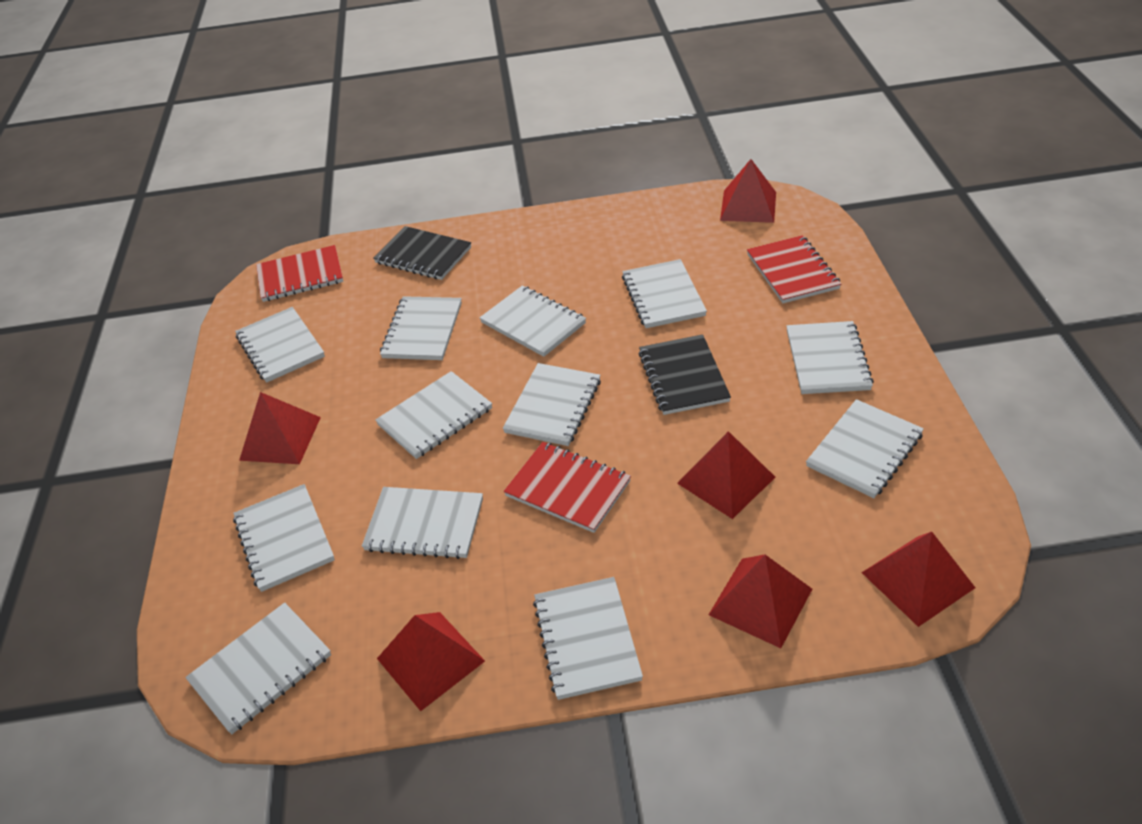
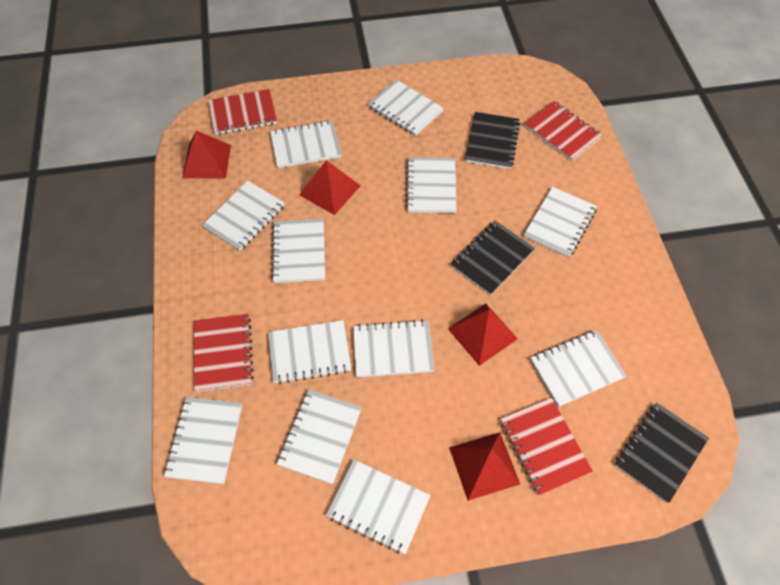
black notebook: [373,226,471,280] [638,334,731,415] = 2 -> [451,221,535,296] [465,112,520,169] [615,402,709,503] = 3
red notebook: [256,245,343,302] [503,442,631,533] [747,235,841,303] = 3 -> [194,314,254,392] [208,89,277,135] [501,398,593,496] [524,101,602,161] = 4
red pyramid: [239,392,321,464] [377,612,485,711] [677,431,775,519] [709,554,812,648] [720,159,776,223] [862,532,975,627] = 6 -> [182,130,231,179] [299,160,360,215] [448,304,518,366] [449,432,520,501] = 4

